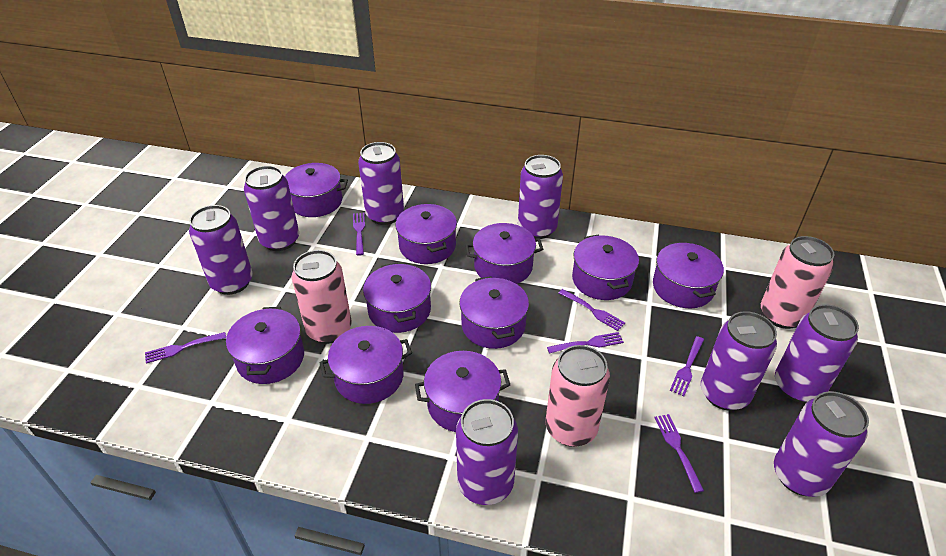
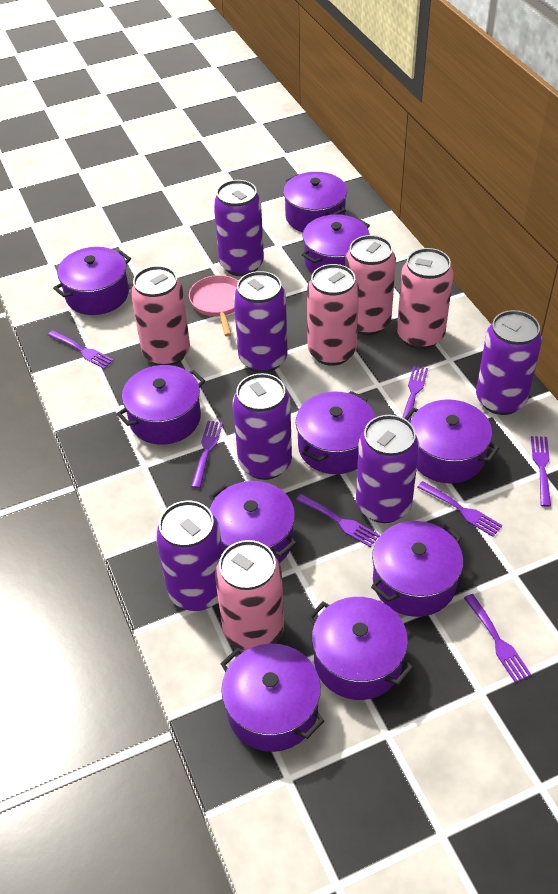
pink can: [292,250,352,344] [546,345,610,447] [761,236,834,329] = 3 -> [131,266,190,366] [215,540,284,651] [307,264,359,366] [345,235,396,335] [397,248,454,349] = 5
pink pan: none = 0 -> [189,275,239,336] = 1
purple can: [189,205,253,295] [244,166,299,251] [358,142,404,225] [456,399,518,505] [518,155,563,239] [701,311,777,410] [774,391,869,497] [775,304,859,403] = 8 -> [156,501,223,611] [214,180,264,276] [233,373,292,480] [234,271,288,373] [356,415,419,523] [476,310,542,415] = 6
purple fork: [145,332,226,364] [353,213,365,256] [547,332,624,354] [559,289,625,331] [654,414,704,493] [670,336,704,396] = 6 -> [48,330,114,369] [191,421,223,488] [296,494,380,547] [402,366,428,422] [417,481,503,537] [464,594,532,683] [531,436,551,507] = 7

